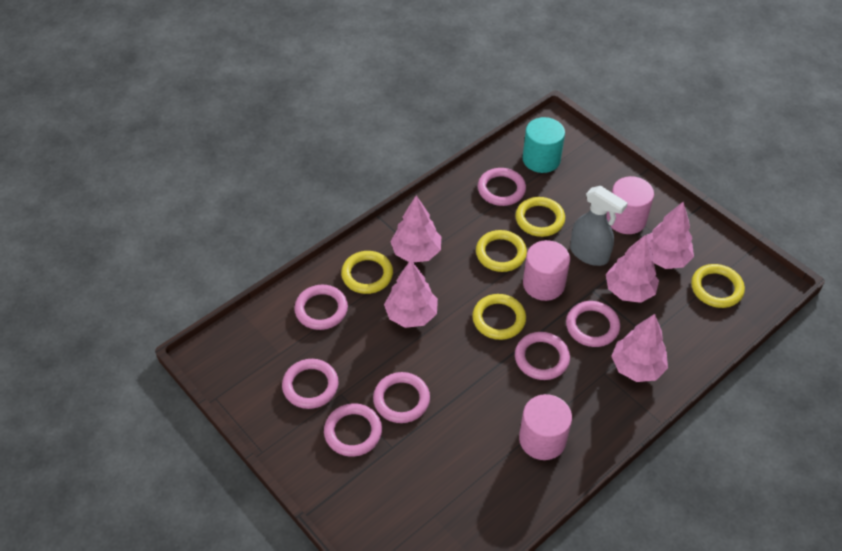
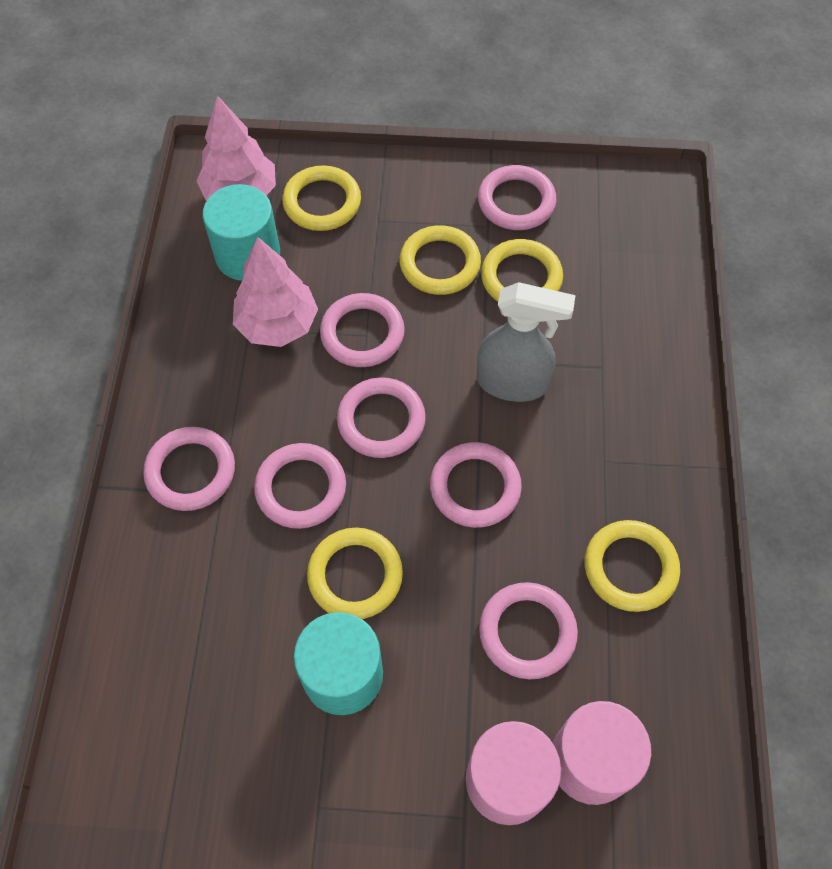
pink cylinder: [519,394,572,460] [523,240,570,301] [606,176,654,234] = 3 -> [466,721,561,825] [553,701,651,805] = 2
pink tree: [384,260,438,328] [390,195,441,263] [606,235,659,303] [611,314,668,382] [646,202,694,269] = 5 -> [197,95,276,201] [233,237,318,347] = 2
turquoise cylinder: [523,117,565,173] = 1 -> [203,184,280,281] [294,612,383,715] = 2

